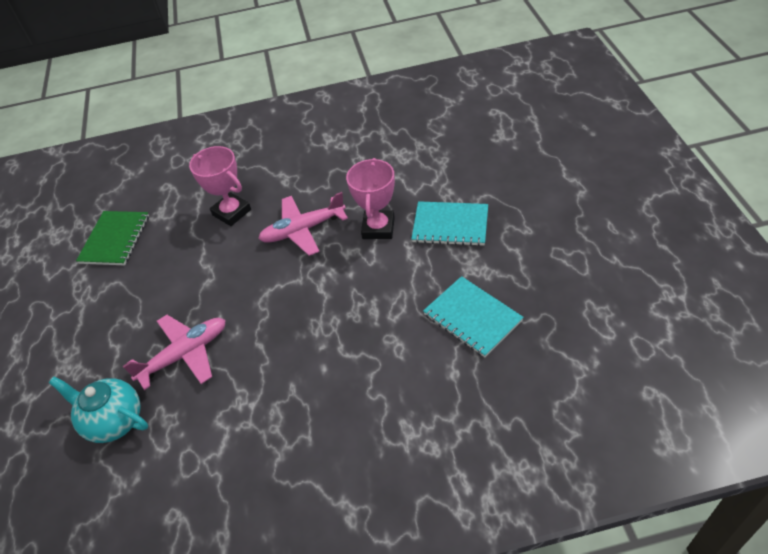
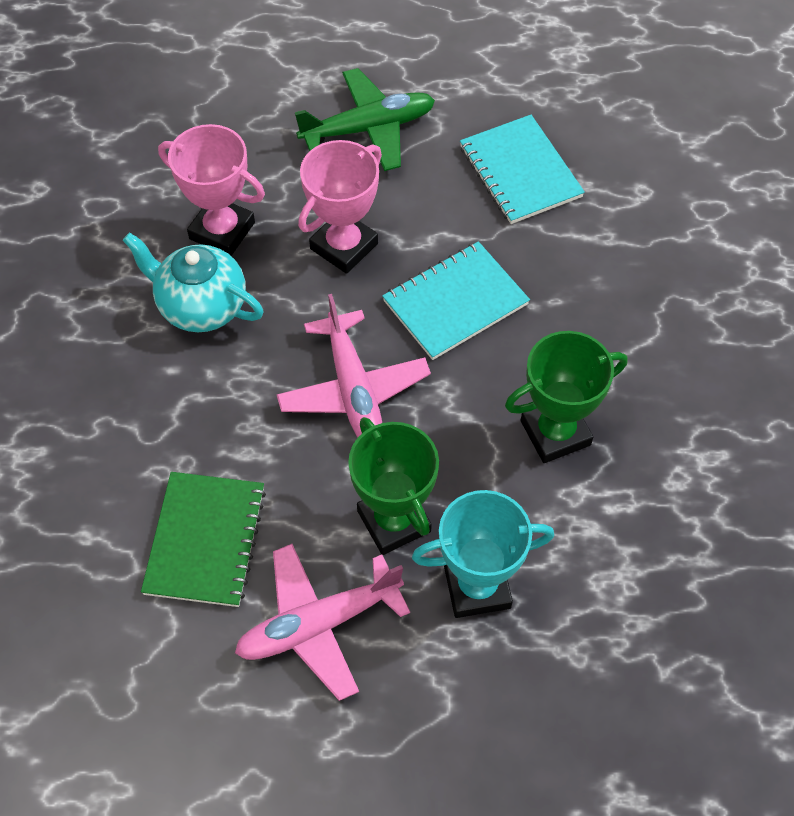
green plane: none = 0 -> [295,68,435,171] = 1
green trophy: none = 0 -> [348,417,439,555] [505,331,627,463] = 2
turquoise trophy: none = 0 -> [412,490,554,618] = 1

